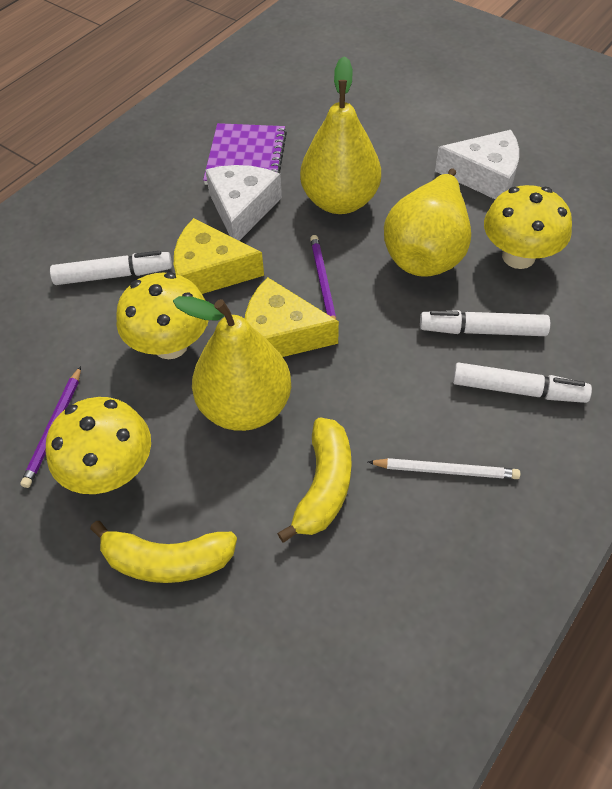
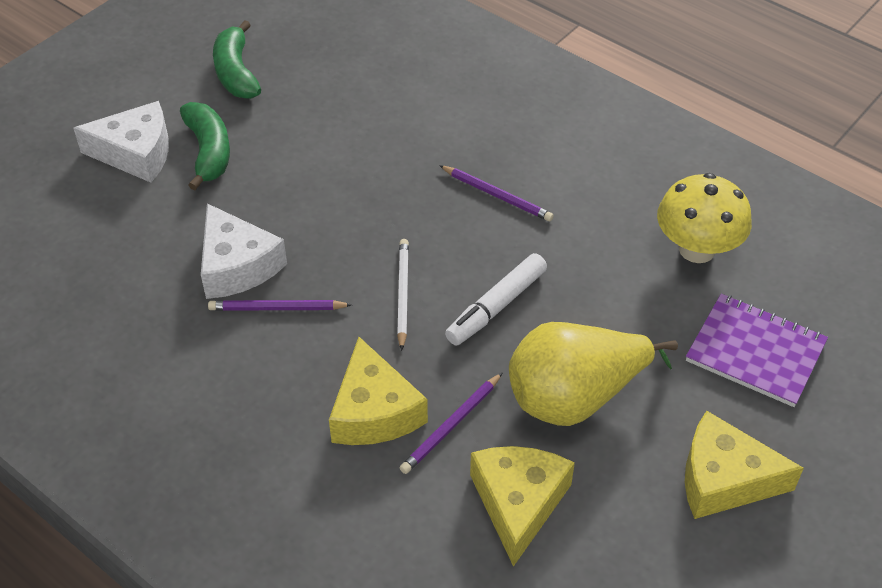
green banana: none = 0 -> [180,102,230,190] [213,20,261,99] = 2
purple pencil: [20,366,81,488] [310,235,336,319] = 2 -> [208,300,352,311] [400,373,502,474] [439,165,554,221] = 3
white marker: [50,251,172,285] [420,310,550,336] [453,362,592,403] = 3 -> [445,253,547,346] = 1
yellow banana: [90,521,237,583] [277,418,352,543] = 2 -> none = 0
yellow cheese: [174,218,264,294] [245,277,339,357] = 2 -> [329,337,428,445] [470,446,575,567] [685,410,804,519] = 3
yellow mushroom: [46,397,151,494] [116,272,209,359] [484,185,572,269] = 3 -> [657,173,752,263] = 1
yellow pear: [173,296,291,431] [300,56,381,214] [384,169,471,277] = 3 -> [509,322,678,426] = 1

